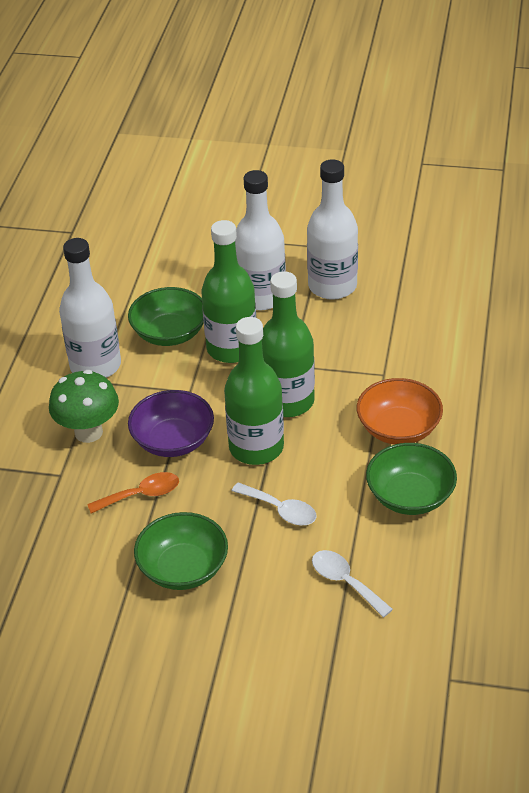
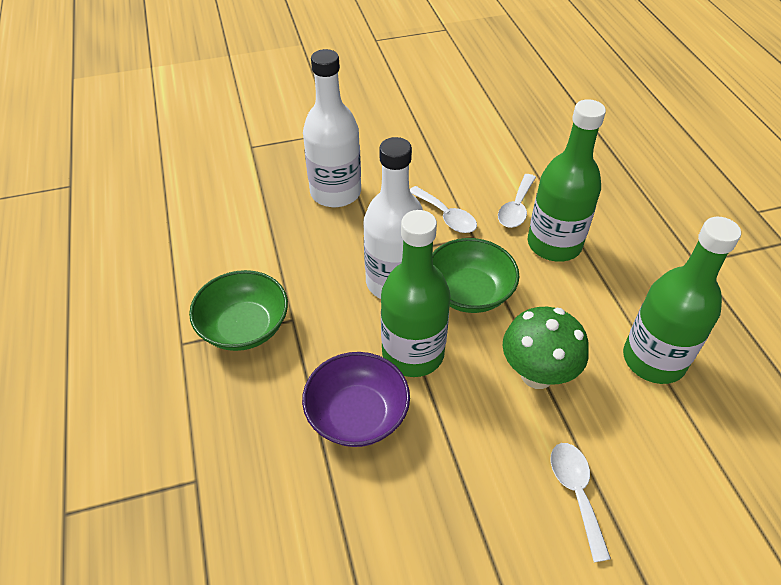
green bowl: [128,287,204,346] [134,512,228,590] [366,443,457,515] = 3 -> [189,270,288,351] [432,238,520,313] = 2
orange bowl: [357,378,443,445] = 1 -> none = 0
orange spoon: [87,472,179,514] = 1 -> none = 0
white bottle: [59,238,121,378] [235,170,286,310] [307,159,358,300] = 3 -> [303,49,361,207] [363,137,423,299] = 2
white spoon: [232,482,317,526] [312,550,393,618] = 2 -> [410,186,477,233] [498,174,536,228] [551,443,611,562] = 3

